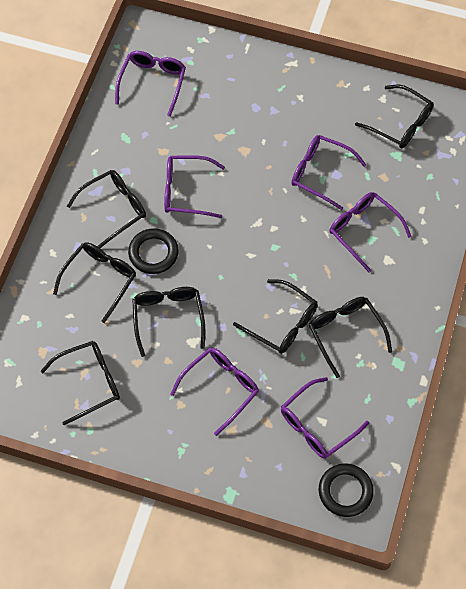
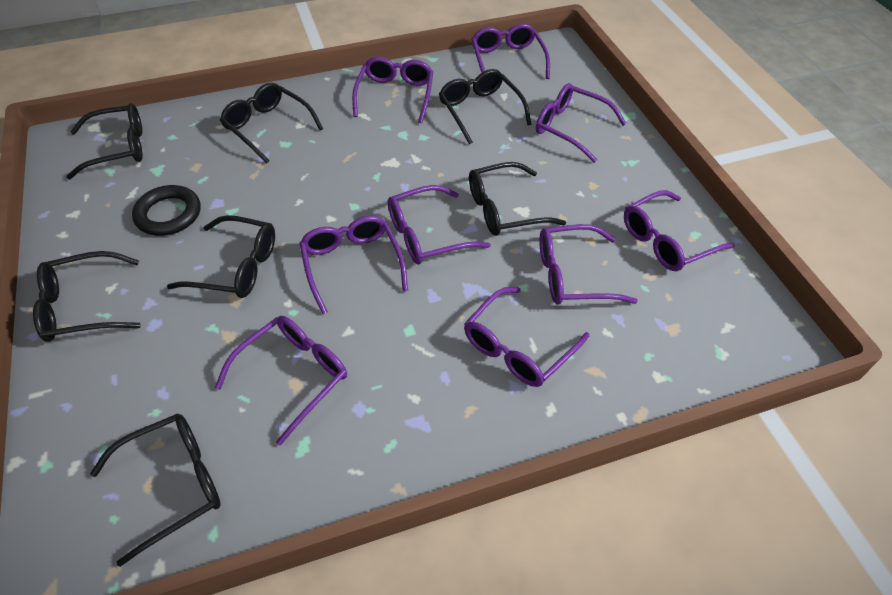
black ring: [128,228,179,274] [319,463,374,517] = 2 -> [132,185,200,236] = 1
purple glasses: [115,51,186,117] [164,155,225,218] [170,348,259,436] [281,377,369,459] [291,135,366,210] [329,192,412,272] = 6 -> [215,316,347,446] [299,216,408,314] [352,57,434,123] [388,185,491,265] [464,287,589,387] [471,23,550,79] [536,83,627,163] [539,224,638,305] [624,190,734,271] = 9

